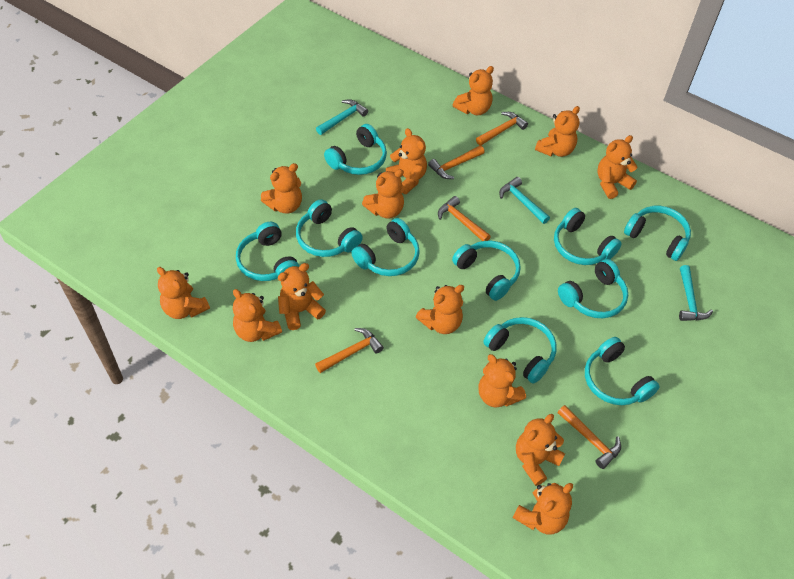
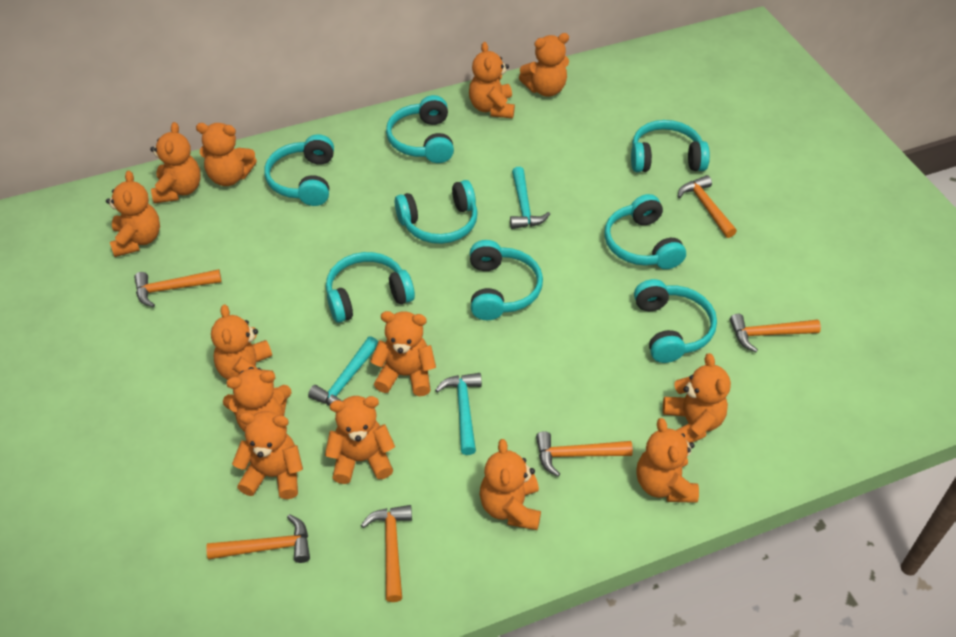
orange hammer: [315,328,384,373] [428,145,485,179] [438,196,491,241] [476,112,528,145] [557,405,621,469] = 5 -> [134,269,222,307] [206,514,310,563] [361,505,412,602] [536,431,633,477] [678,175,737,238] [730,314,821,352] = 6
turquoise headphones: [236,222,300,281] [296,199,363,257] [324,124,387,175] [351,218,420,276] [452,241,521,301] [483,317,557,384] [554,208,622,265] [558,259,628,318] [585,337,660,405] [624,206,691,261] = 10 -> [264,134,334,206] [326,252,415,323] [386,95,454,163] [395,180,478,244] [470,240,543,320] [604,194,686,269] [631,120,710,172] [634,279,717,363] = 8

